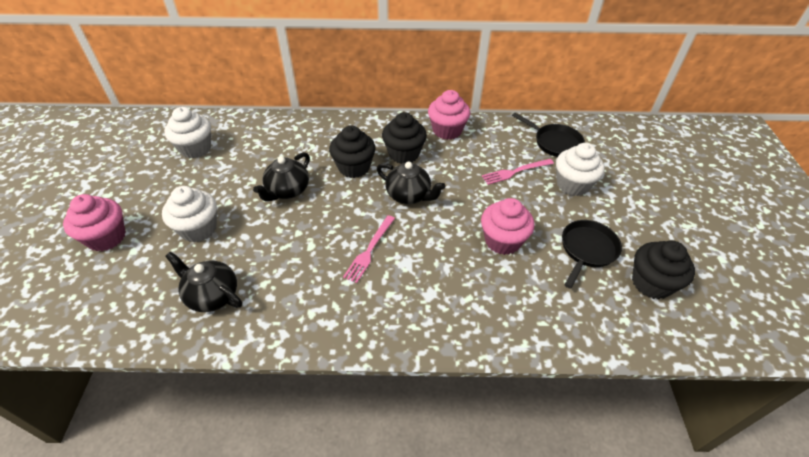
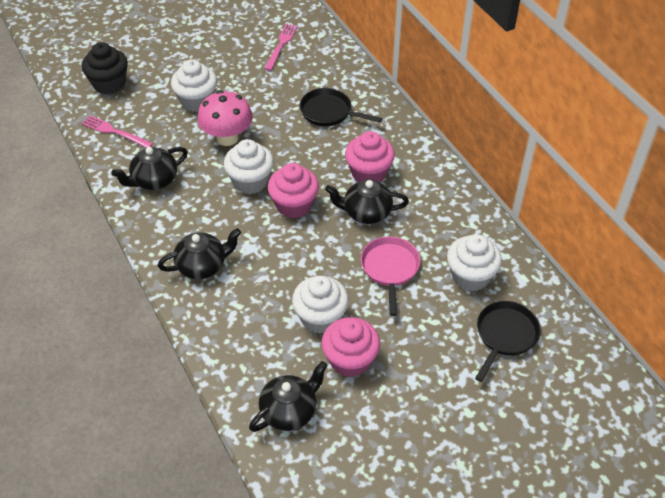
black cupcake: [329,125,376,178] [382,112,427,164] [632,240,695,299] = 3 -> [82,42,128,94] = 1
black teapot: [165,252,242,312] [253,152,310,202] [377,162,445,204] = 3 -> [112,147,188,190] [158,228,241,279] [249,361,328,432] [325,180,409,224] = 4
pink mushroom: none = 0 -> [197,90,253,146] = 1
pink pan: none = 0 -> [361,236,420,316] = 1
white cupcake: [162,186,217,242] [164,107,211,158] [556,143,605,196] = 3 -> [171,59,217,112] [224,139,274,194] [292,276,349,334] [447,234,502,291] = 4

